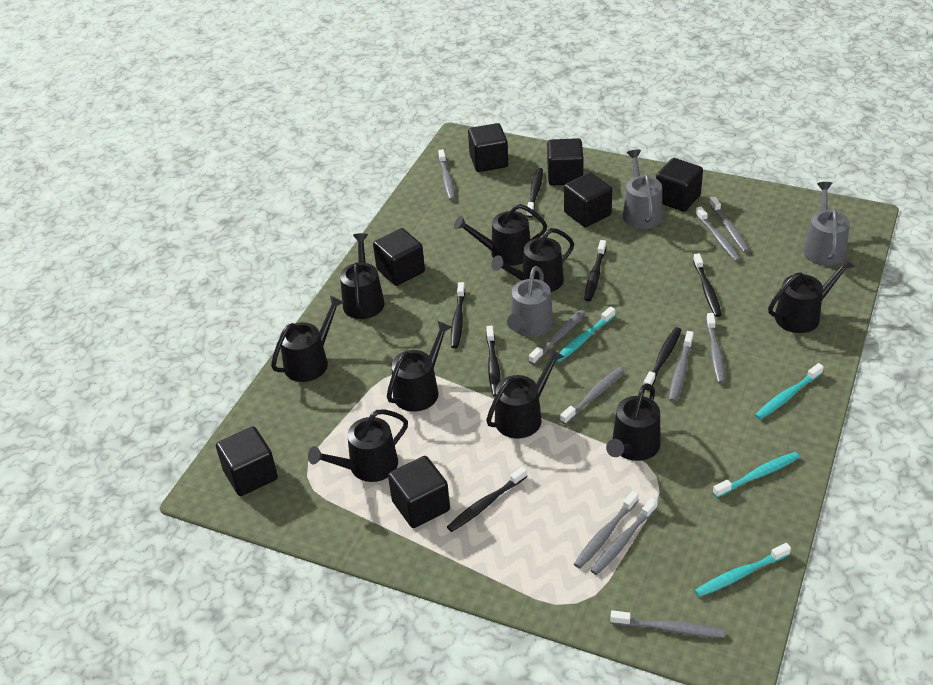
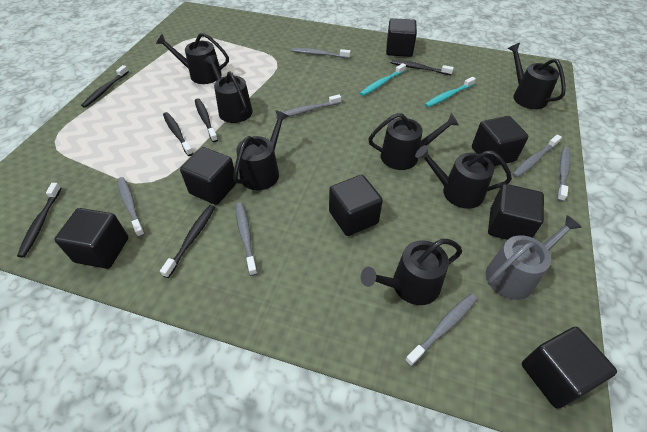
black toothbrush: [447,466,527,532] [451,282,465,348] [486,326,501,397] [526,168,543,218] [584,240,606,301] [643,327,681,390] [693,253,722,317] = 7 -> [17,183,61,257] [81,65,129,108] [160,205,215,278] [163,112,193,156] [195,98,218,142] [391,60,454,75] = 6
black watering can: [271,295,344,382] [308,409,408,482] [340,233,385,319] [387,321,452,412] [454,204,547,266] [486,348,564,439] [491,228,574,292] [606,383,661,461] [768,256,854,333] = 9 -> [156,33,229,84] [204,55,253,123] [233,110,288,190] [361,239,462,305] [368,113,459,170] [415,145,512,209] [507,43,566,109] = 7
grey toothbrush: [438,149,455,201] [529,310,585,365] [560,367,624,425] [574,491,639,569] [590,498,658,575] [610,610,725,638] [669,331,694,402] [696,206,741,262] [706,313,725,384] [709,197,749,253] = 10 -> [117,177,145,237] [236,202,257,276] [276,94,341,119] [292,48,351,58] [405,294,477,367] [512,135,562,178] [557,147,571,202] = 7
grey watering can: [507,266,554,337] [623,150,663,229] [803,182,850,266] = 3 -> [486,215,582,300] = 1
turquoise toothbrush: [555,306,615,363] [695,543,791,597] [713,452,800,498] [755,363,824,420] = 4 -> [360,63,406,96] [425,77,476,107] = 2

